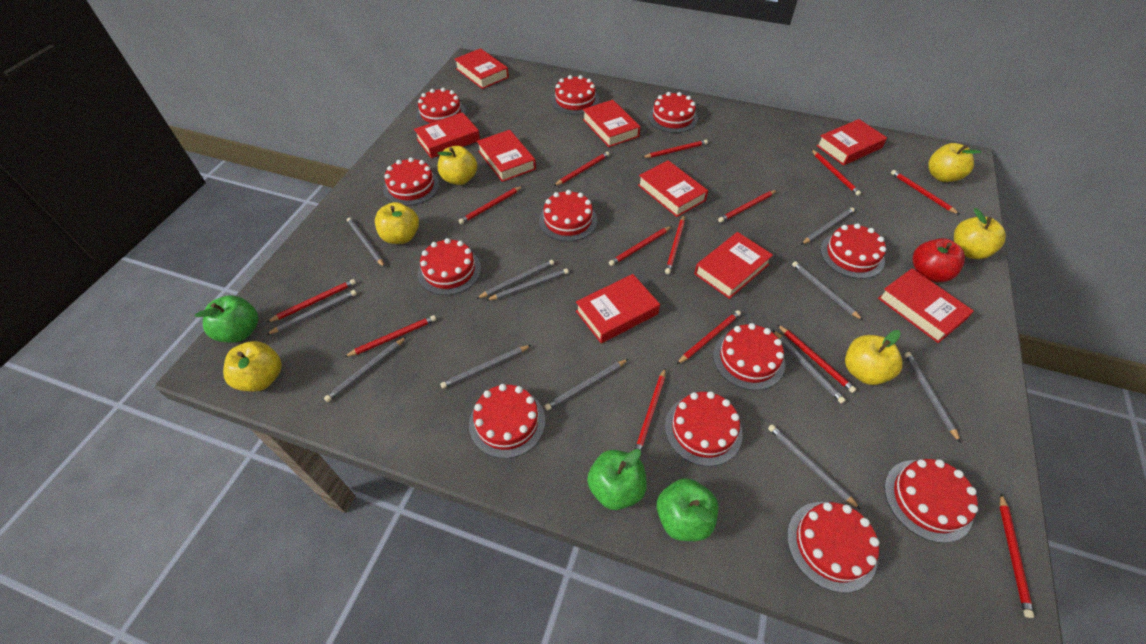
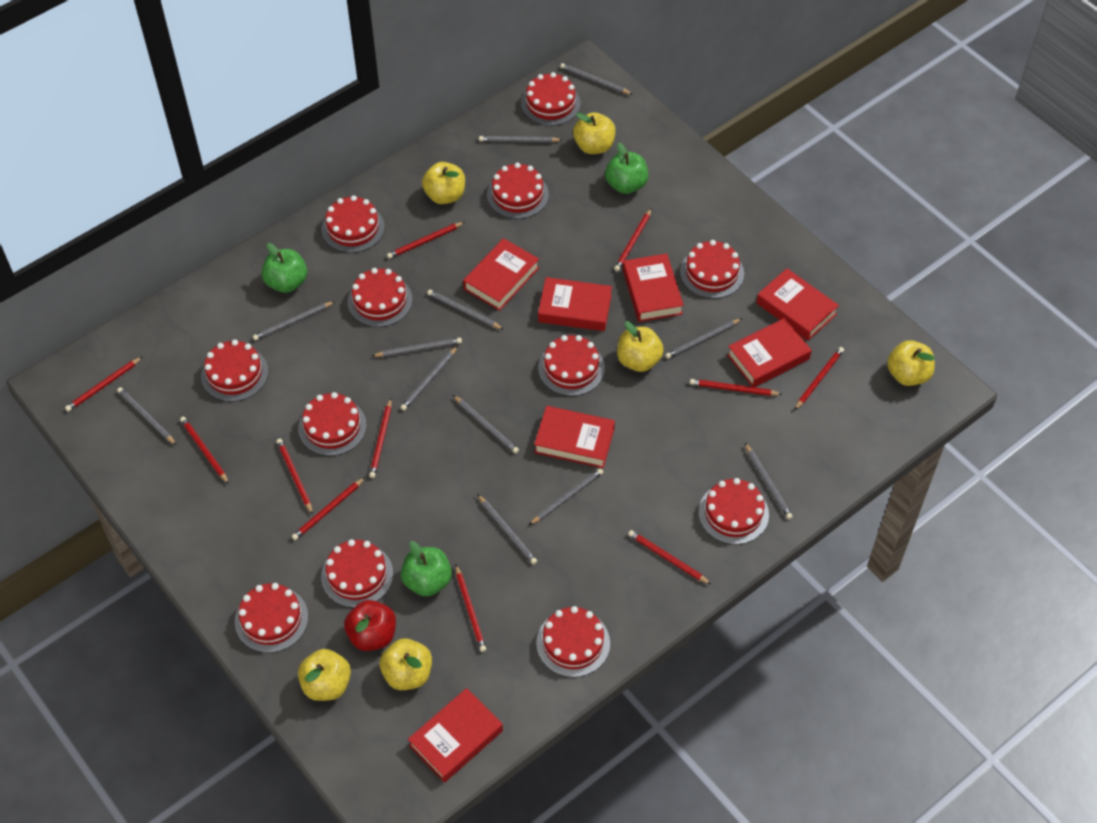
red book: [414,112,480,158] [454,48,509,89] [477,130,536,182] [576,274,660,343] [583,100,640,147] [638,160,708,217] [694,232,773,299] [816,119,887,166] [878,268,974,343] = 9 -> [408,688,503,782] [463,238,539,311] [534,406,615,468] [538,277,612,331] [623,253,684,322] [727,318,812,387] [756,268,839,341] = 7
red pencil: [267,279,356,322] [344,315,436,357] [458,186,523,224] [554,151,610,186] [609,226,672,266] [635,368,666,451] [642,140,708,158] [665,216,685,274] [677,310,741,364] [718,190,777,222] [777,324,856,393] [811,149,861,196] [891,170,960,215] [1000,494,1034,618] = 14 -> [65,357,142,412] [180,417,229,484] [276,439,313,515] [292,477,365,540] [369,398,392,478] [387,222,465,259] [455,565,486,652] [614,208,652,271] [628,530,711,584] [690,379,782,396] [794,347,844,411] = 11

